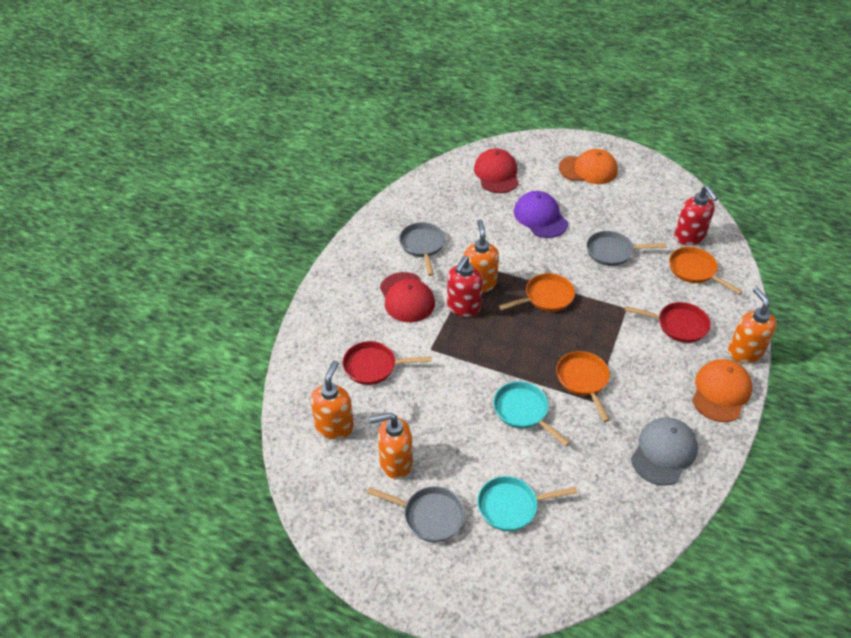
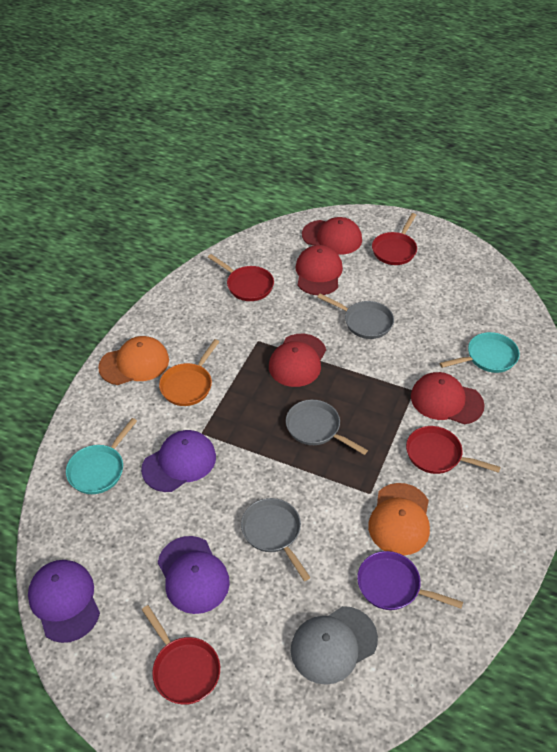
orange pan: [499,273,575,312] [556,351,610,422] [669,247,743,295] = 3 -> [159,339,219,406] = 1
orange soap dispenser: [311,361,354,439] [369,413,413,479] [464,220,499,293] [728,287,777,363] = 4 -> none = 0
purple cap: [514,191,568,238] = 1 -> [28,560,100,643] [141,430,216,492] [158,536,230,614] = 3
purple pan: none = 0 -> [357,551,463,610] = 1
red cap: [380,272,435,322] [474,149,519,193] = 2 -> [269,334,326,387] [296,245,343,295] [302,217,362,255] [411,372,485,424] = 4
red pan: [343,341,431,385] [625,302,711,343] = 2 -> [142,605,220,705] [208,254,274,301] [372,213,417,265] [406,426,501,474] = 4
red soap dispenser: [447,256,483,317] [674,185,718,245] = 2 -> none = 0

